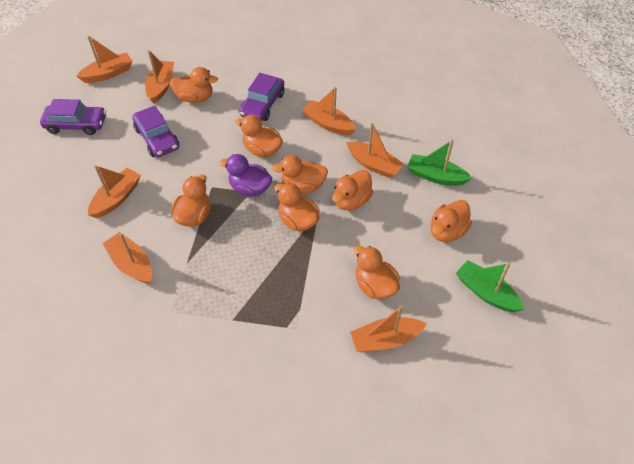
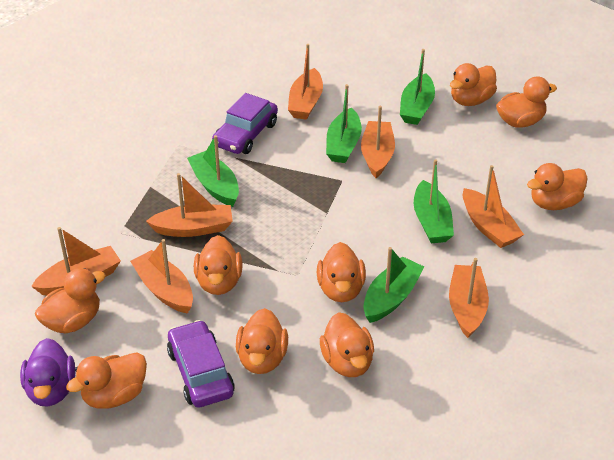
green boat: [407,139,472,186] [456,260,524,312] = 2 -> [187,135,239,207] [326,84,362,163] [363,247,424,323] [400,49,435,125] [414,159,454,243] = 5
orange duck: [170,67,218,103] [171,175,210,227] [235,115,283,157] [272,155,328,193] [274,183,320,231] [332,170,373,210] [354,245,400,299] [431,200,472,242] = 8 -> [35,268,106,334] [66,352,147,409] [194,235,243,295] [236,308,288,374] [317,242,366,302] [320,312,374,377] [450,63,497,106] [496,76,557,128] [527,163,588,210] = 9
purple car: [40,99,106,135] [132,105,179,157] [239,73,284,121] = 3 -> [167,320,235,408] [212,93,278,154] = 2

